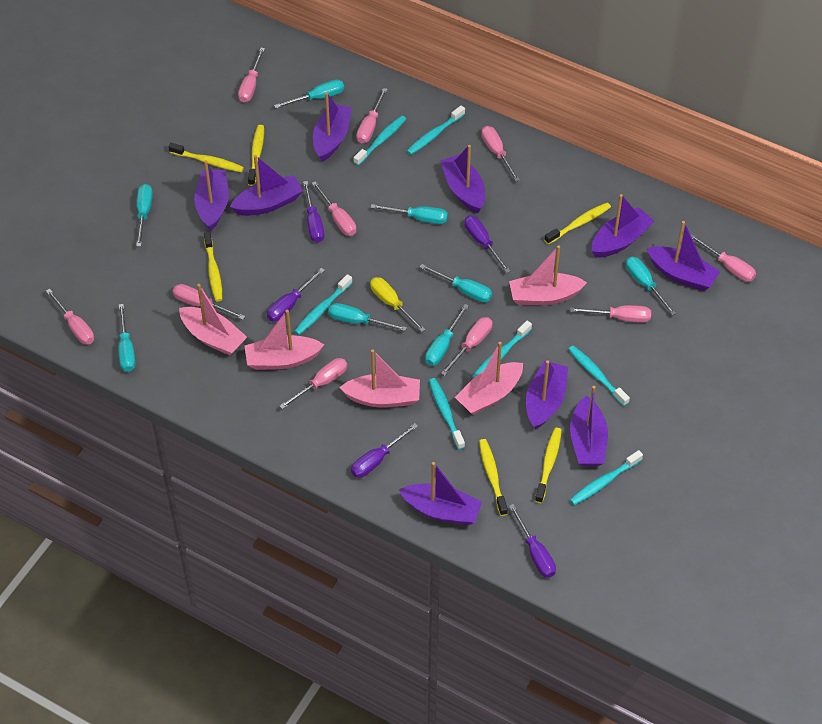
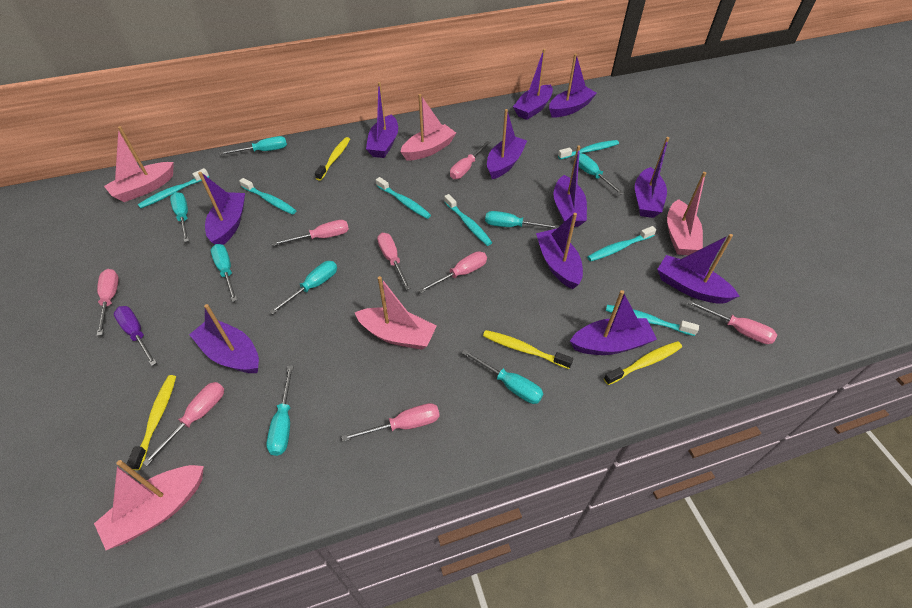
pink screwdriver: [46,289,94,344] [173,284,246,320] [238,48,265,102] [279,358,347,409] [312,181,356,236] [356,88,388,144] [441,317,492,376] [481,126,520,182] [570,305,651,323] [691,234,756,282] = 10 -> [97,269,119,336] [143,382,224,466] [272,220,349,246] [342,403,440,442] [377,233,411,290] [419,251,487,293] [450,141,490,179] [687,300,777,344] = 8
purple boat: [194,160,229,230] [230,155,303,216] [313,92,352,162] [399,462,482,525] [440,145,485,214] [526,360,568,430] [570,386,608,466] [592,194,654,258] [647,221,721,291] = 9 -> [189,304,259,373] [198,172,245,245] [366,82,398,158] [487,109,527,179] [513,49,553,120] [536,213,583,289] [549,54,597,117] [554,145,587,227] [570,290,657,355] [635,137,669,218] [657,234,740,304] = 11
purple screwdriver: [267,268,325,322] [303,181,324,243] [351,423,418,478] [464,216,510,273] [509,504,556,578] = 5 -> [114,306,157,366] = 1
yellow screwdriver: [370,277,425,332] = 1 -> none = 0
yellow toothbrush: [168,143,244,172] [204,232,223,302] [248,125,264,186] [479,439,508,516] [535,428,562,503] [544,203,611,244] = 6 -> [127,375,176,470] [315,137,350,181] [483,330,573,369] [604,341,682,385] = 4

